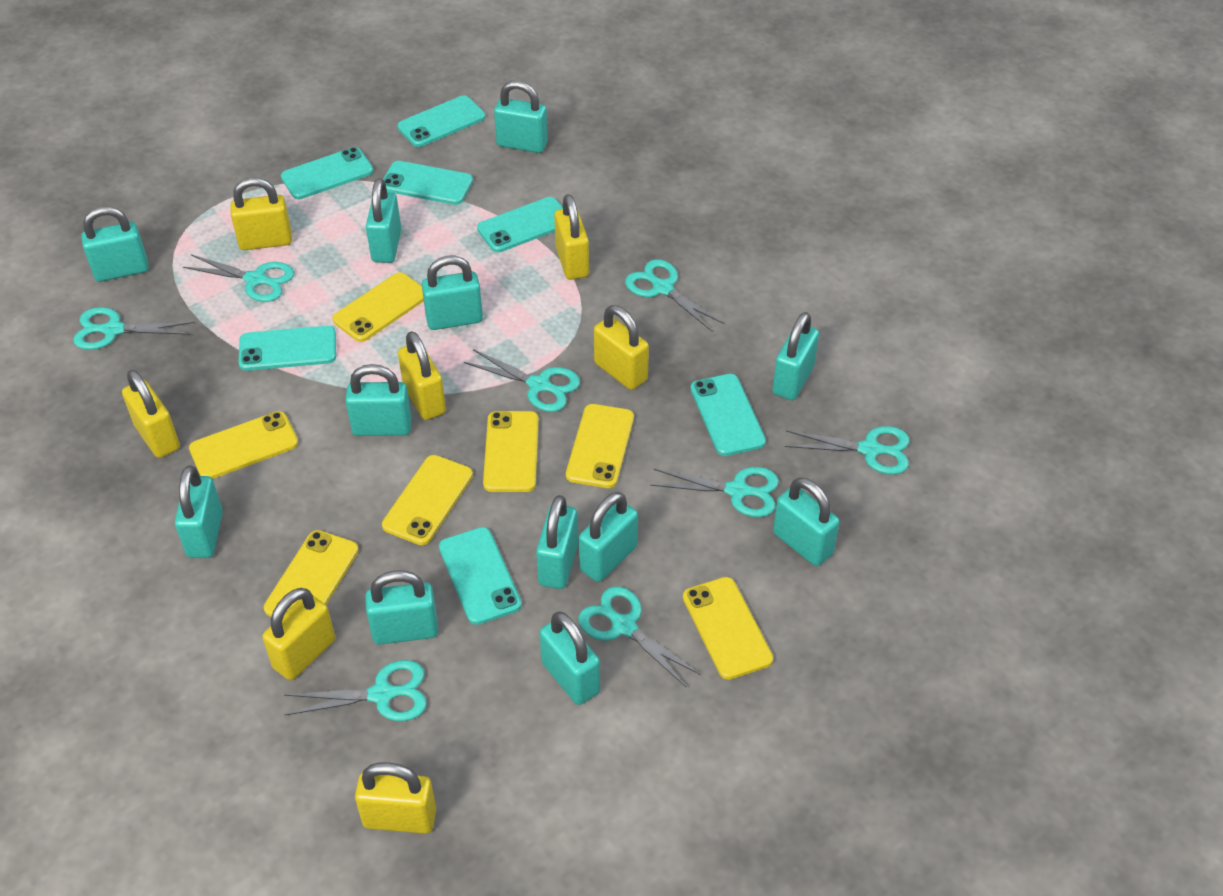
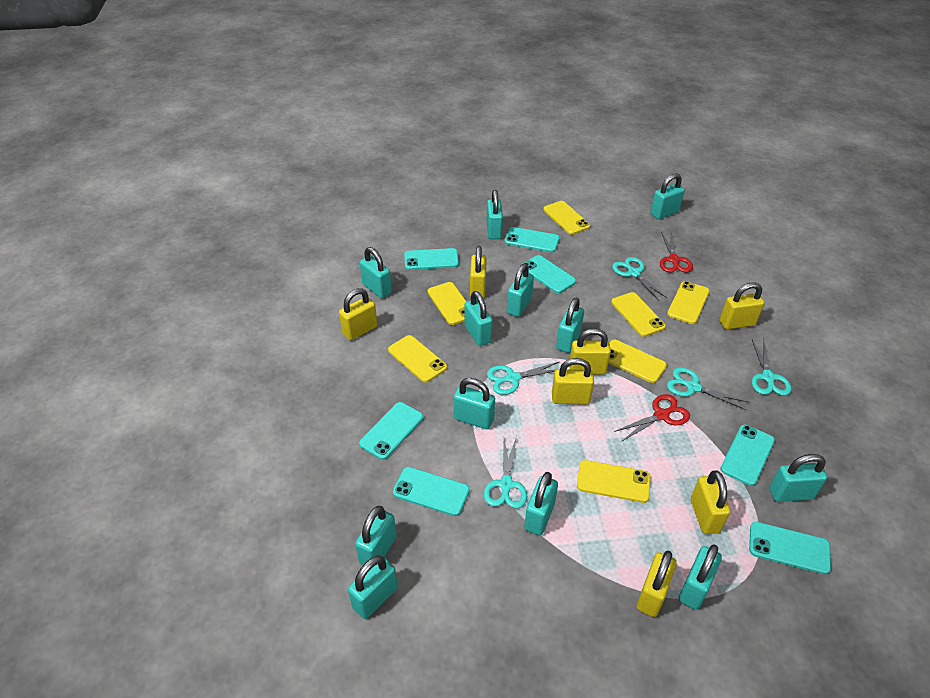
red scissors: none = 0 -> [614,394,690,441] [660,232,693,273] = 2
turquoise scissors: [73,307,194,350] [183,254,294,302] [284,660,427,721] [464,349,580,412] [578,587,701,688] [625,259,725,331] [650,467,779,517] [784,426,910,475] = 8 -> [484,436,527,509] [487,362,559,395] [612,257,668,301] [667,367,748,410] [752,339,792,396] = 5

